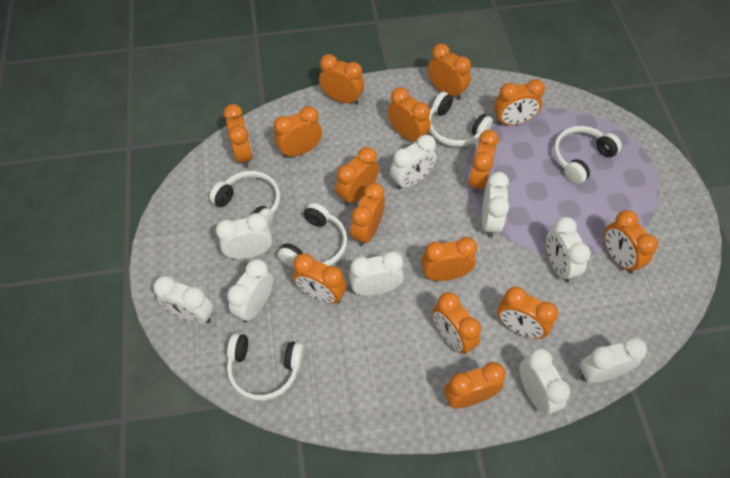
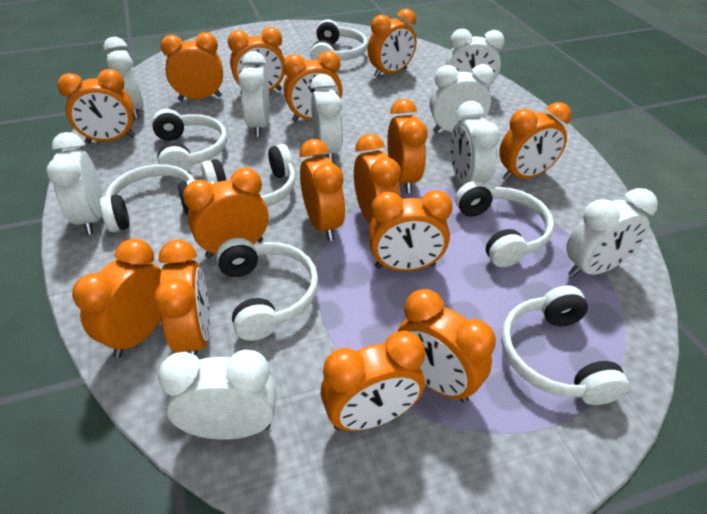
white headphones: [209,171,280,226] [227,333,304,401] [277,203,348,268] [429,92,493,147] [554,126,622,184] = 5 -> [100,164,195,232] [152,109,227,172] [201,144,296,207] [216,238,319,341] [310,19,368,61] [455,181,554,267] [501,286,629,405] = 7

